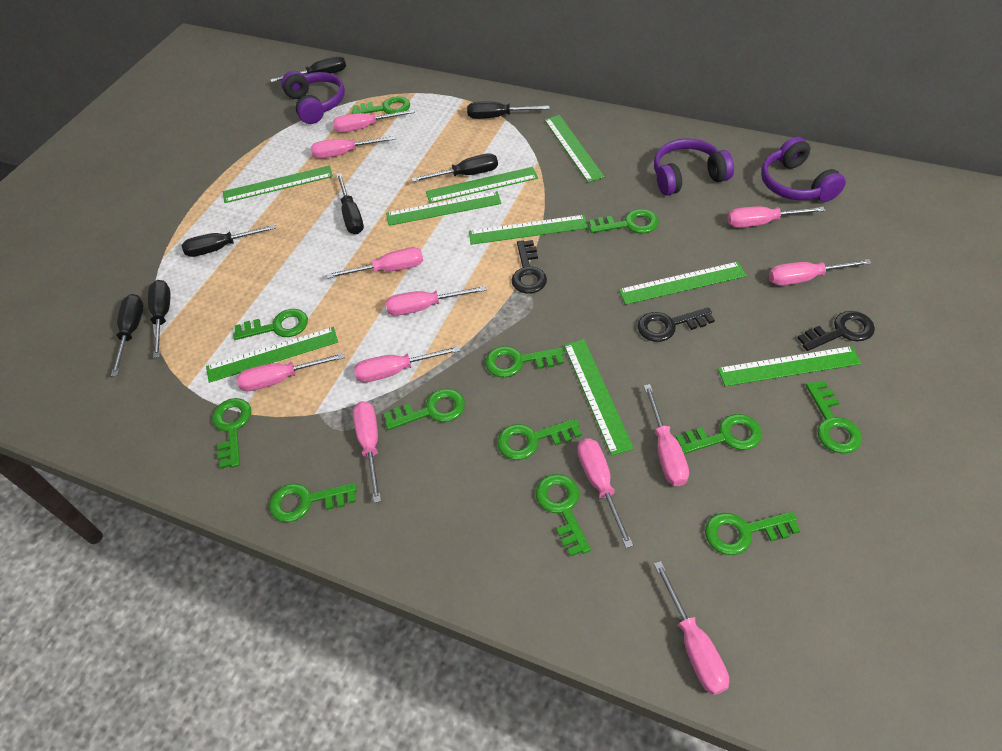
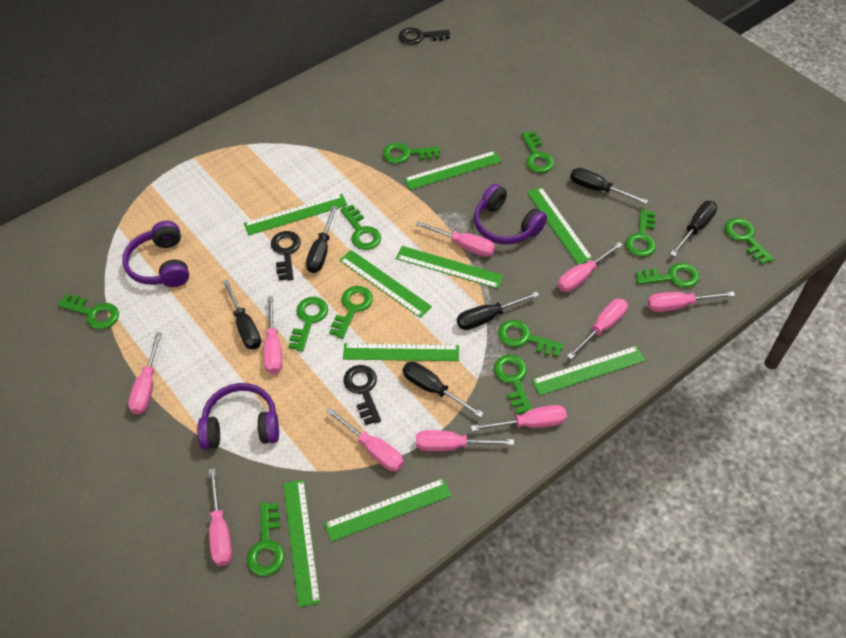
black screwdriver: [111,294,144,376] [148,280,171,358] [181,224,276,257] [270,56,346,83] [336,173,364,234] [411,153,498,182] [467,101,550,119] = 7 -> [223,280,261,350] [306,206,337,273] [403,362,484,418] [457,292,539,330] [570,168,648,204] [670,201,718,256] = 6
pink screwdriver: [237,353,345,391] [311,136,395,159] [327,247,423,279] [333,109,415,133] [353,401,381,503] [354,346,461,382] [386,286,486,316] [577,438,633,548] [644,384,689,486] [654,561,729,695] [727,206,826,228] [769,259,872,286] = 12 -> [128,332,162,414] [209,468,232,566] [264,296,282,374] [326,408,404,471] [416,221,495,257] [416,430,514,451] [471,405,567,431] [558,242,623,292] [567,299,628,359] [647,291,735,312] = 10

